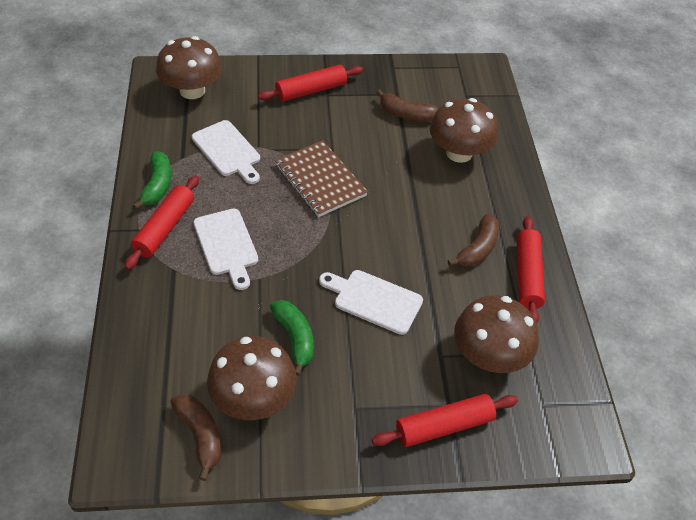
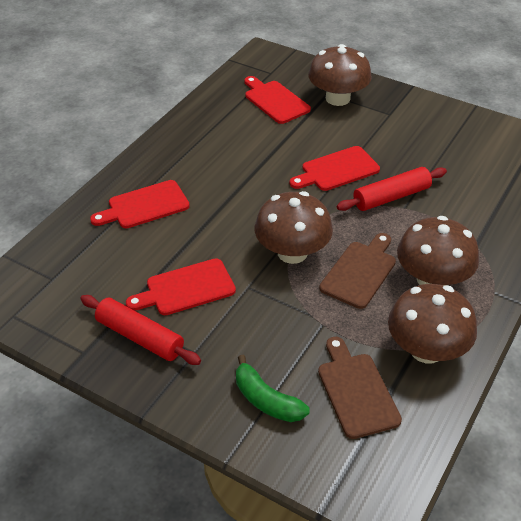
brown banana: [170,394,221,481] [376,89,439,122] [448,214,499,267] = 3 -> none = 0
brown cutting board: none = 0 -> [318,337,402,439] [319,233,396,309] = 2
brown notebook: [275,140,368,217] = 1 -> none = 0
green banana: [133,151,171,210] [270,300,314,376] = 2 -> [236,355,309,422] = 1
red cutting board: none = 0 -> [90,180,190,228] [126,258,236,315] [245,76,311,124] [289,146,380,191] = 4
red rolling pin: [124,175,199,270] [258,65,363,102] [372,394,518,447] [517,216,545,323] = 4 -> [80,295,201,365] [337,167,447,211] = 2
white cutting board: [192,120,260,184] [193,209,258,290] [319,270,423,335] = 3 -> none = 0

